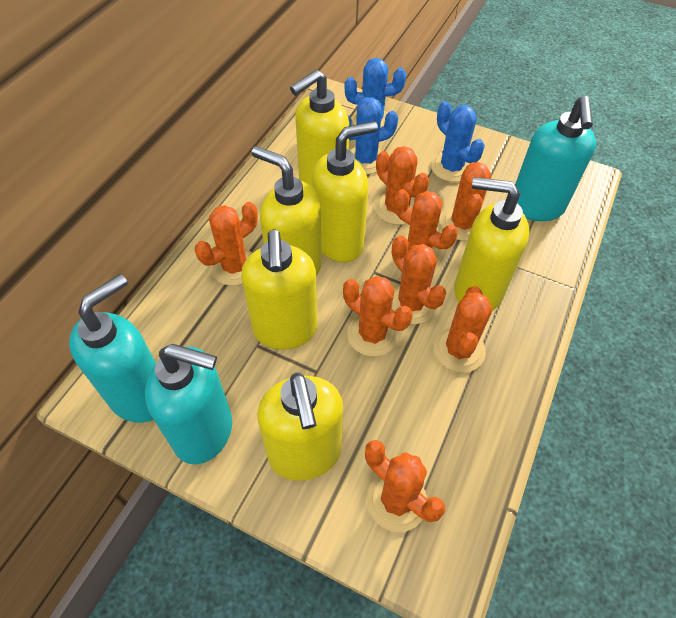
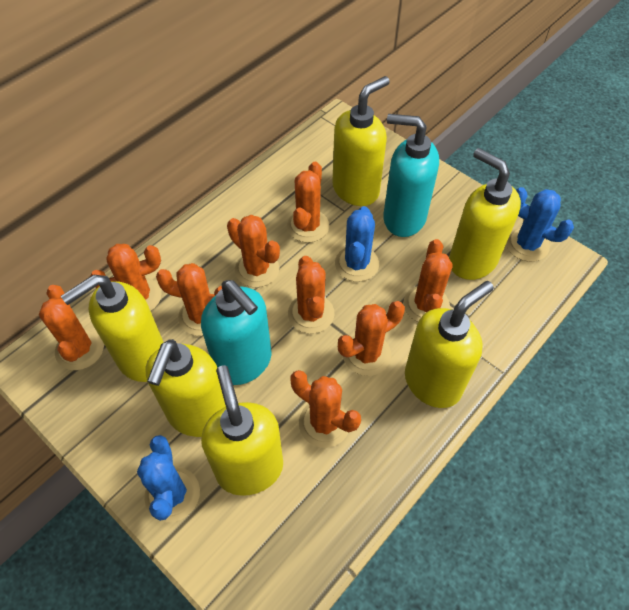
orange cactus: [195,202,258,286] [343,276,413,357] [365,440,445,532] [375,146,429,225] [391,235,446,324] [394,189,458,265] [433,286,492,373] [441,162,491,241] = 8 -> [39,285,104,370] [91,244,162,311] [156,263,222,336] [227,215,280,287] [287,162,329,243] [288,256,335,334] [291,370,361,448] [338,301,405,376] [403,239,453,322] = 9
turquoise soap dispenser: [69,274,156,423] [145,344,232,464] [515,96,596,221] = 3 -> [201,280,271,385] [383,114,439,237] = 2

